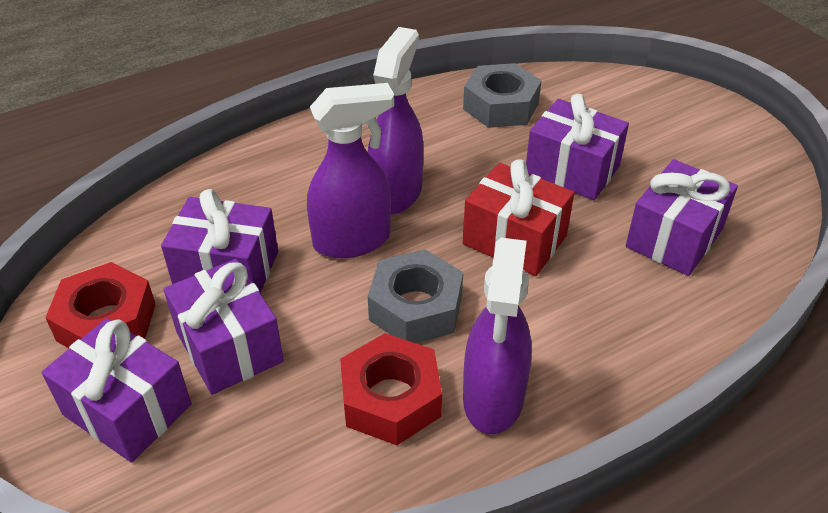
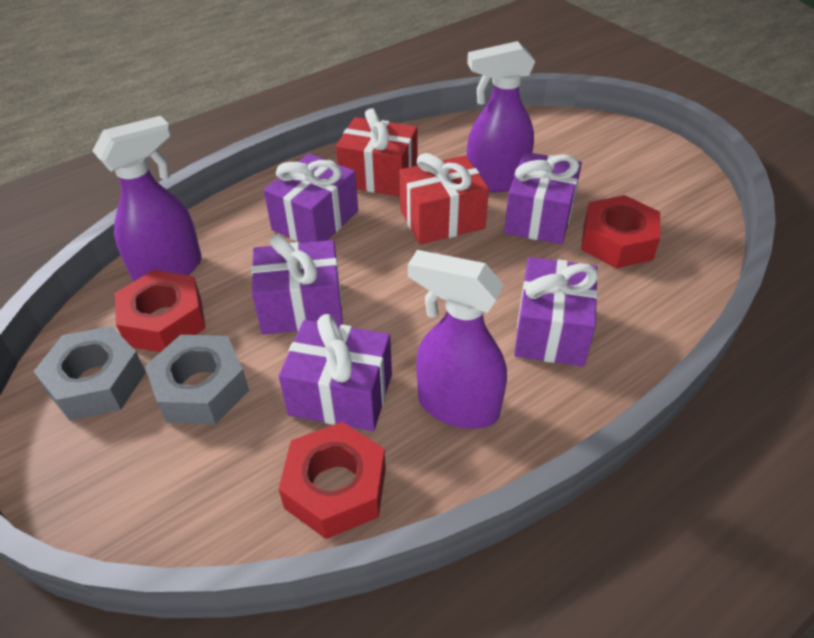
red gift: [463,159,574,276] = 1 -> [336,108,417,197] [399,153,489,245] = 2
red nut: [45,262,156,348] [340,333,442,445] = 2 -> [115,270,206,352] [279,422,386,539] [581,195,660,268] = 3

